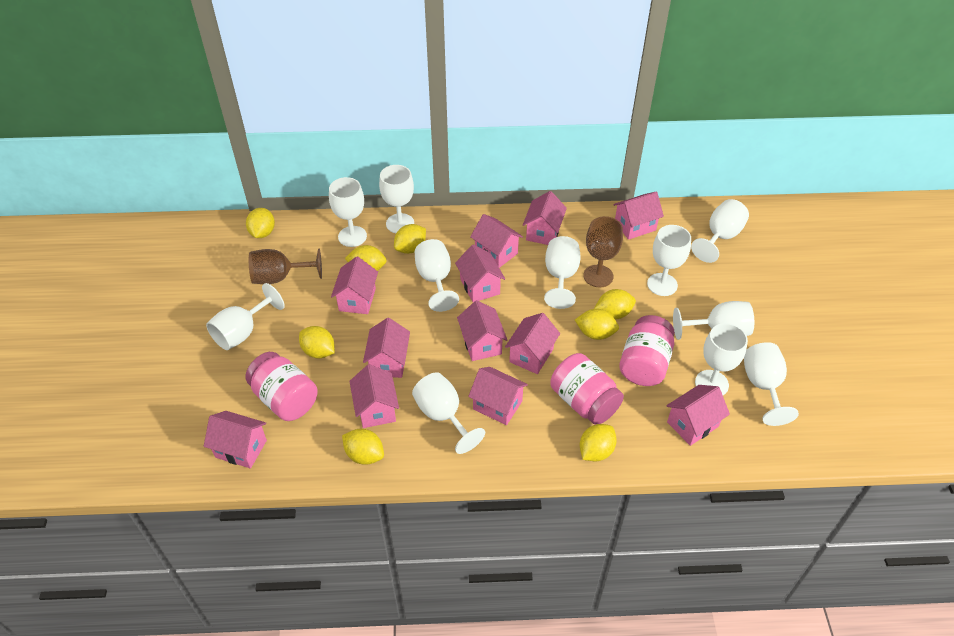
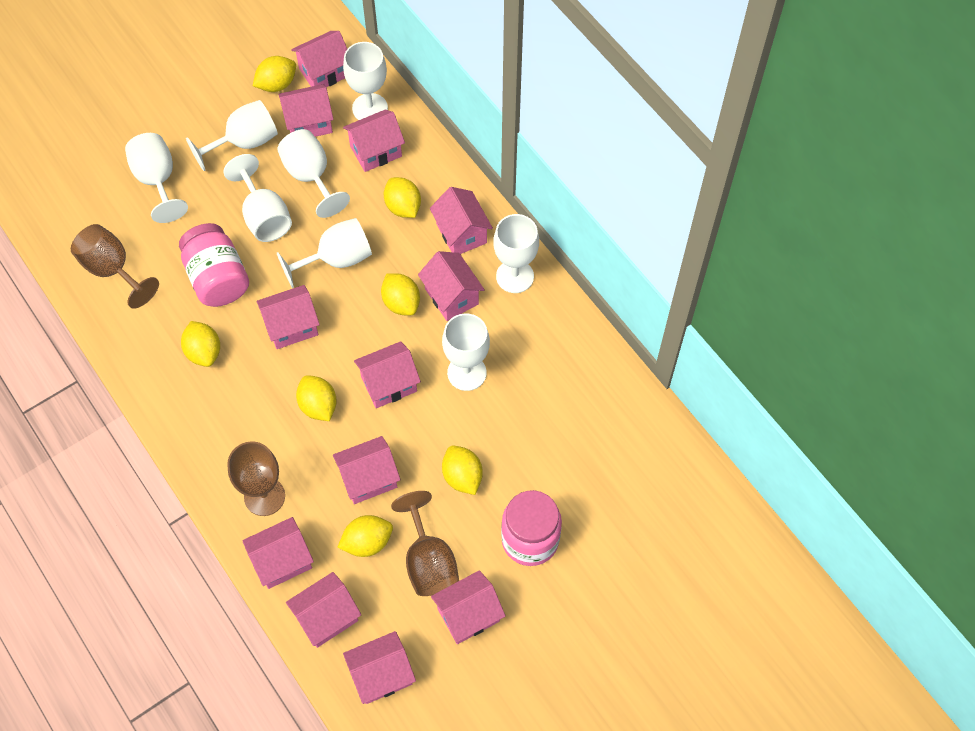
brown goblet: [249,249,322,284] [583,216,623,287] = 2 -> [71,224,159,309] [227,441,285,516] [391,491,459,596] = 3
pink jar: [245,352,318,421] [550,353,624,425] [619,315,675,386] = 3 -> [179,223,249,307] [501,490,562,566] = 2
white goblet: [206,283,285,350] [329,177,367,247] [379,165,414,233] [412,372,485,454] [415,239,459,312] [544,236,581,309] [647,225,691,296] [673,301,754,340] [691,199,749,263] [695,323,748,395] [744,342,799,426] = 11 -> [125,133,188,223] [186,100,278,171] [223,154,292,242] [277,129,350,218] [277,218,372,288] [343,42,388,120] [442,313,490,391] [493,214,539,293] = 8
yellow lemon: [246,208,275,238] [299,326,335,359] [342,429,384,465] [345,245,387,271] [394,224,426,254] [575,309,619,340] [580,424,617,461] [594,289,636,320] = 8 -> [181,321,220,367] [253,56,296,92] [296,375,337,421] [337,515,393,557] [381,273,420,315] [384,177,421,218] [442,445,483,495] = 7

